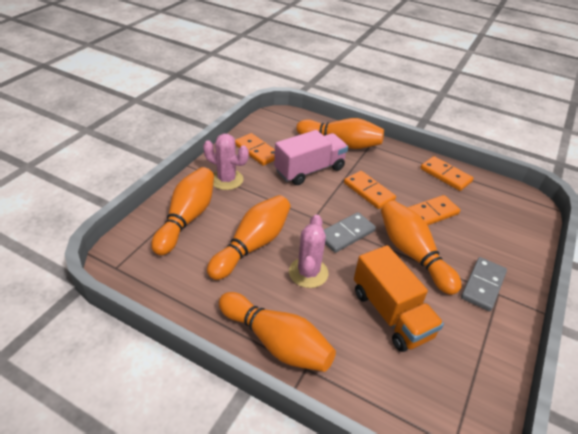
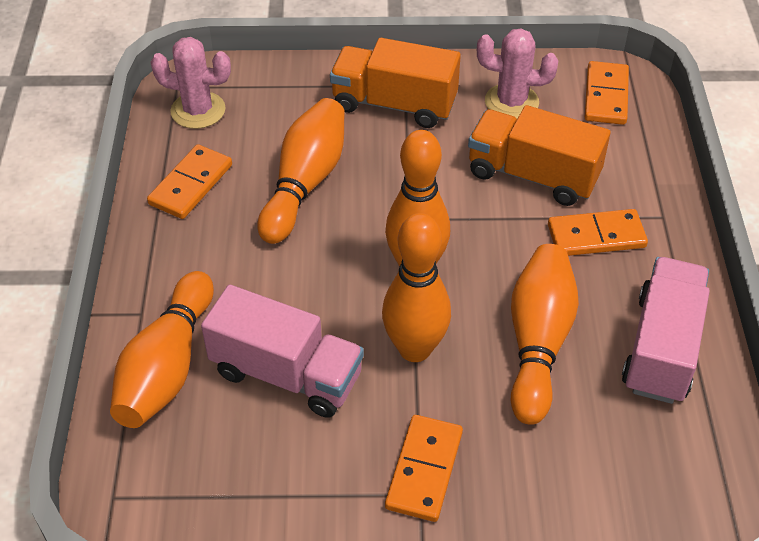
grey domino: [324,212,376,253] [461,257,507,311] = 2 -> none = 0
orange truck: [354,245,444,352] = 1 -> [330,38,461,128] [468,105,611,206] = 2
pink truck: [274,130,348,185] = 1 -> [201,285,364,418] [622,257,710,404] = 2

